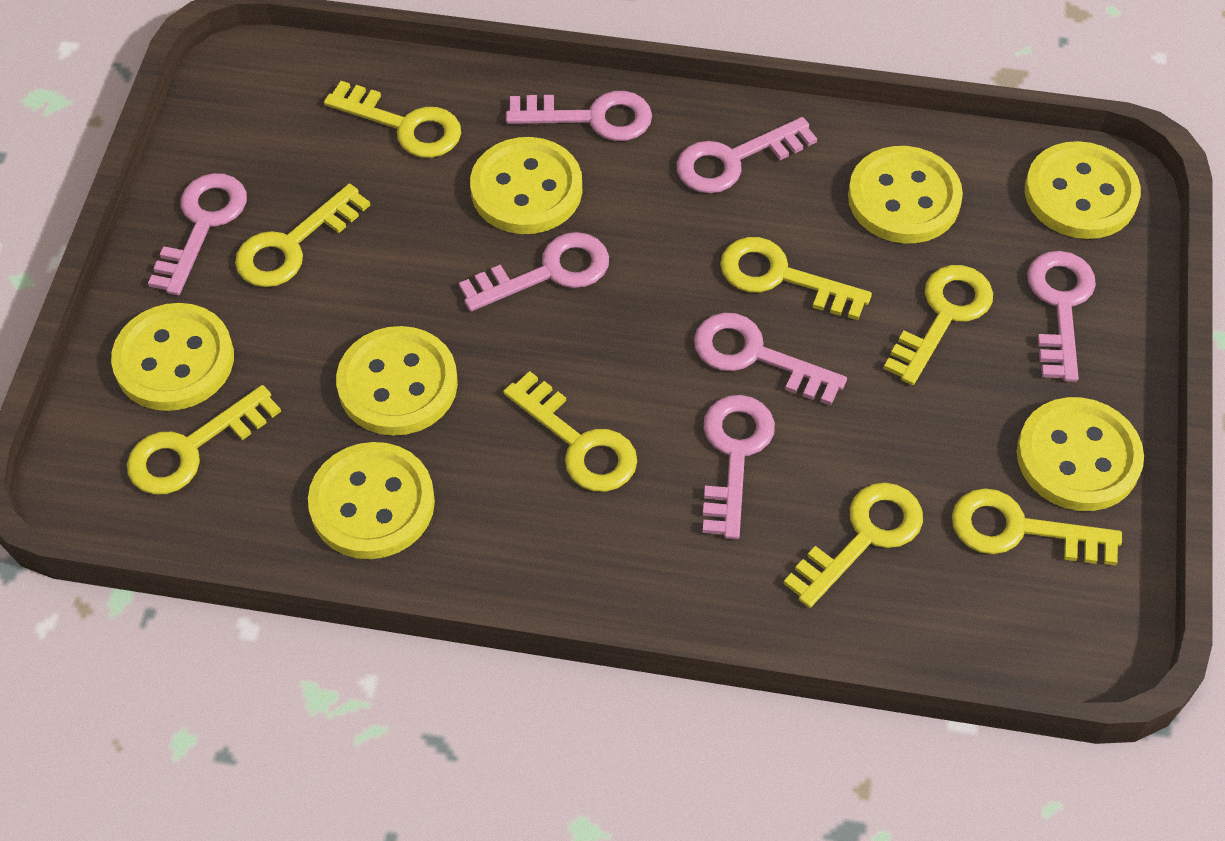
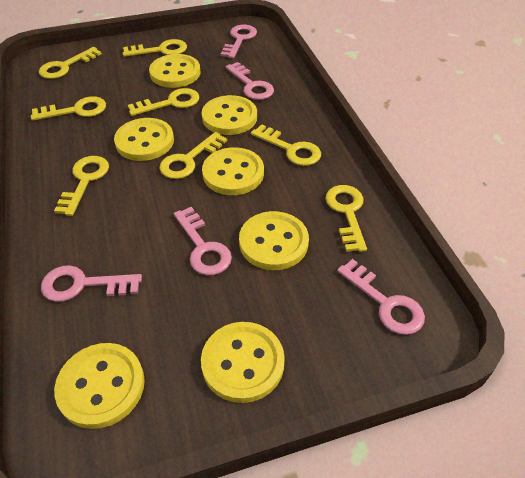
pink key: [148,173,247,295] [459,232,609,311] [506,91,652,141] [677,117,817,193] [694,313,847,406] [703,395,775,539] [1027,251,1096,382] = 7 -> [41,265,142,302] [174,207,232,275] [221,25,257,58] [225,62,274,100] [337,259,425,335] = 5

